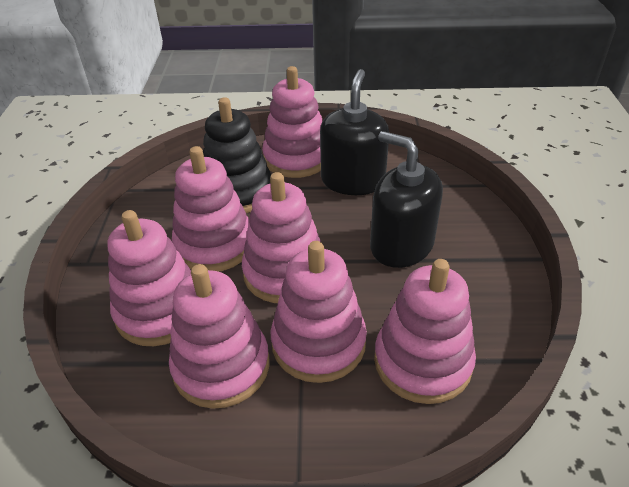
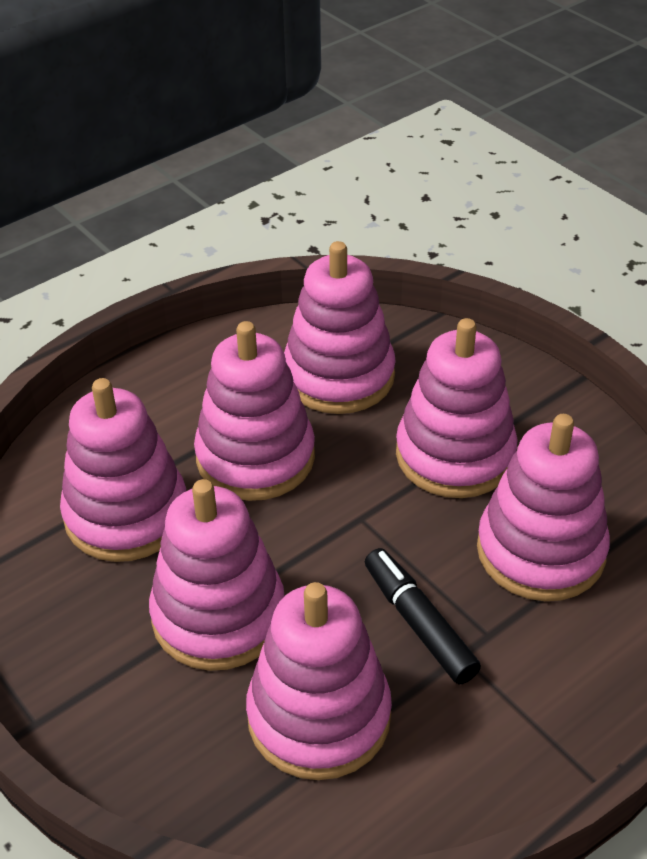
black marker: none = 0 -> [365,548,481,684] = 1
black soap dispenser: [320,69,389,195] [370,131,443,268] = 2 -> none = 0
black stacking toy: [203,97,271,213] = 1 -> none = 0

